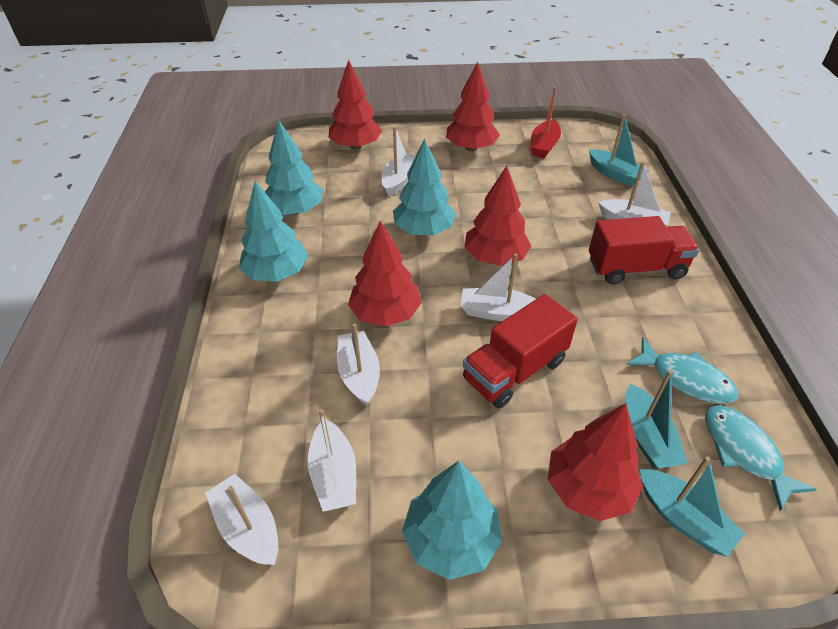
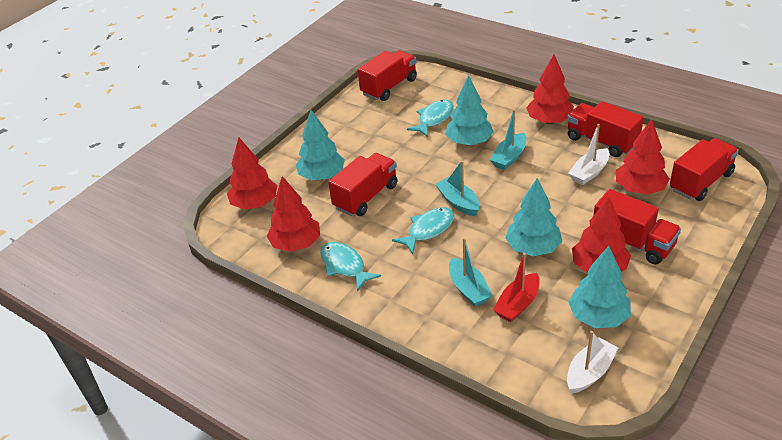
red truck: [463,294,578,408] [589,216,699,285] = 2 -> [328,153,398,216] [358,50,417,101] [567,101,644,157] [593,189,681,264] [670,138,739,201] = 5
turquoise fish: [626,338,738,404] [705,405,817,511] = 2 -> [320,242,381,292] [392,207,454,254] [407,100,454,137] = 3
white boat: [205,474,278,565] [308,409,356,512] [337,323,380,406] [381,127,416,197] [461,253,536,321] [598,162,671,226] = 6 -> [567,331,618,394] [568,124,610,185] = 2

